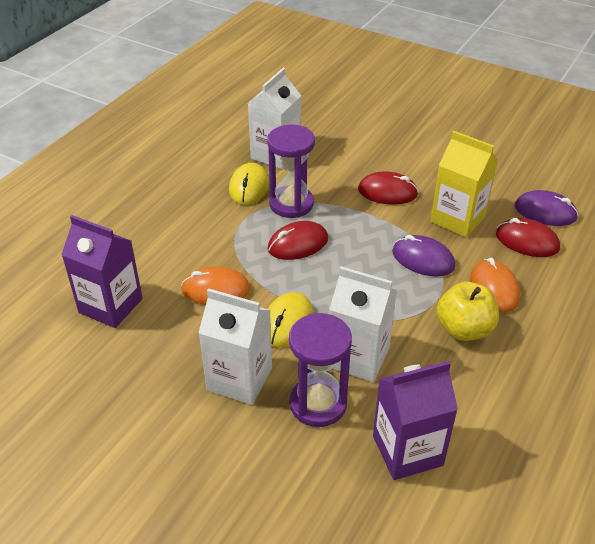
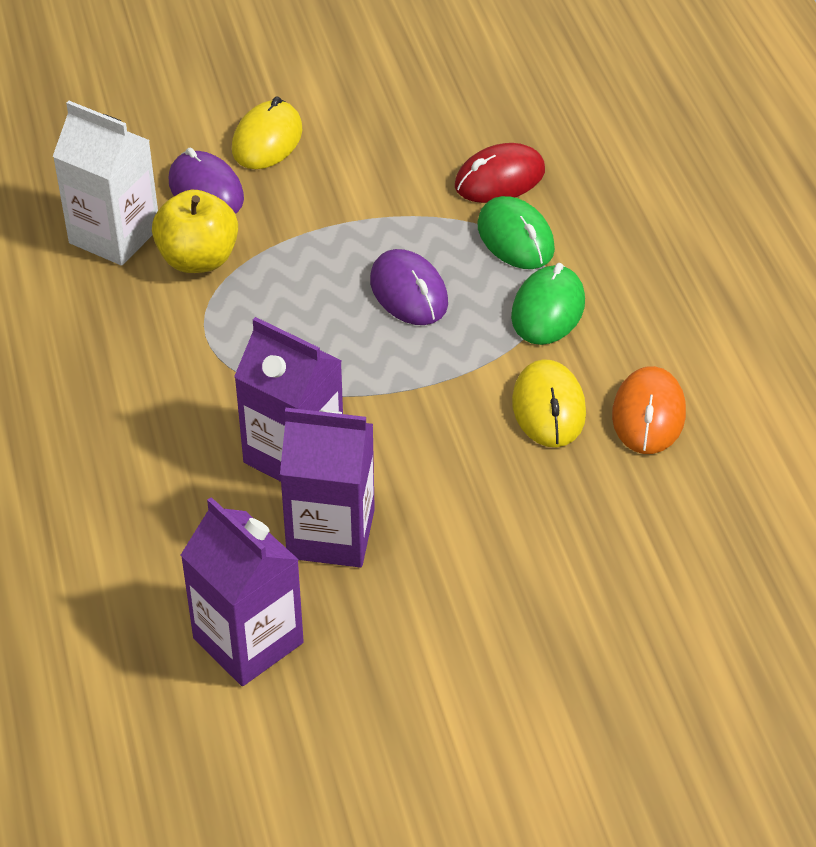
green mouse: none = 0 -> [477,196,555,269] [511,263,585,345] = 2
orange mouse: [181,266,250,305] [470,258,520,313] = 2 -> [612,366,686,454] = 1
purple carton: [61,215,143,328] [373,361,458,480] = 2 -> [181,497,304,686] [234,317,343,482] [280,408,375,567] = 3
purple hourglass: [267,125,315,218] [289,313,352,427] = 2 -> none = 0
red mouse: [268,221,328,260] [358,171,419,205] [496,218,560,257] = 3 -> [455,143,545,203] = 1
white carton: [199,288,272,405] [248,68,301,169] [329,266,397,382] = 3 -> [52,101,158,266] = 1
yellow carton: [430,131,498,238] = 1 -> none = 0

